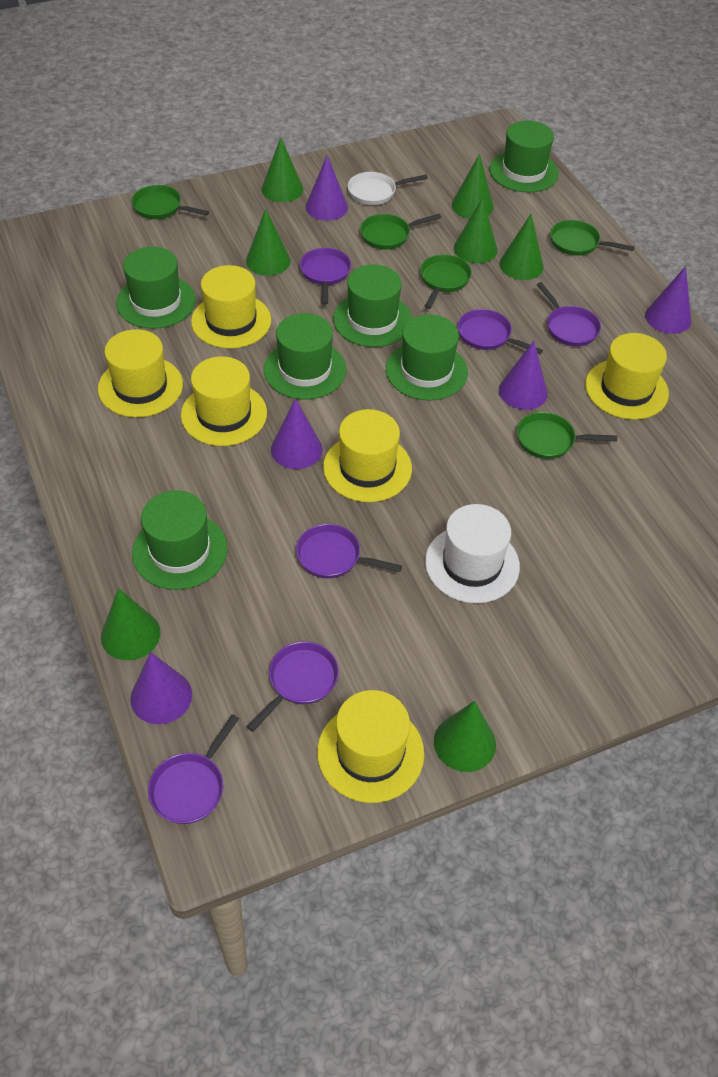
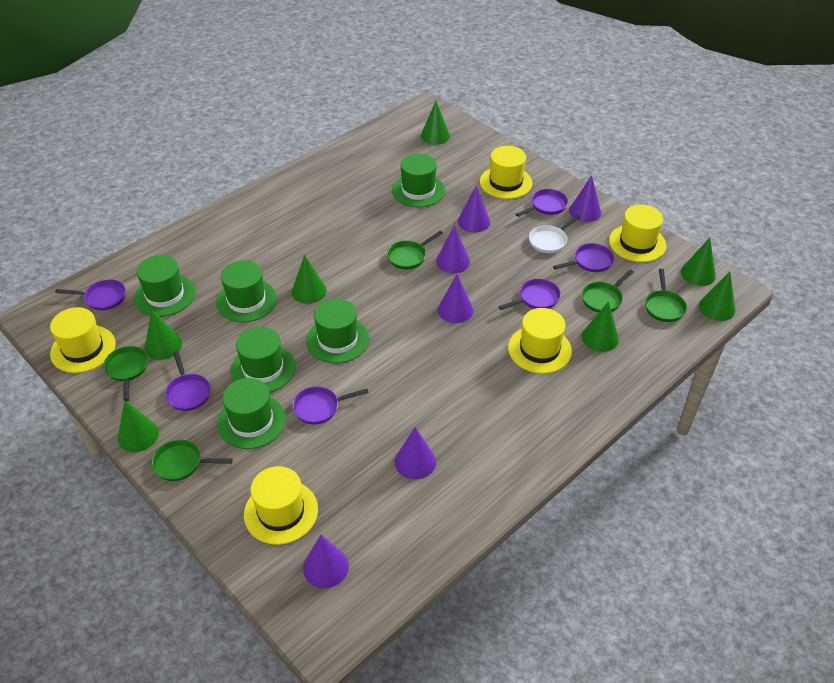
purple cone: [130,652,192,724] [271,399,323,469] [306,156,348,221] [499,341,548,410] [645,266,692,334] = 5 -> [303,535,349,588] [395,427,436,480] [436,225,470,273] [438,274,473,323] [458,186,490,233] [569,175,601,222] = 6
white hat: [425,504,520,603] = 1 -> none = 0
yellow hat: [98,329,183,417] [181,356,267,446] [191,265,271,349] [317,690,424,803] [323,409,412,502] [585,333,669,420] = 6 -> [50,307,116,373] [244,466,318,545] [480,146,532,199] [508,308,572,374] [609,205,666,262] = 5

